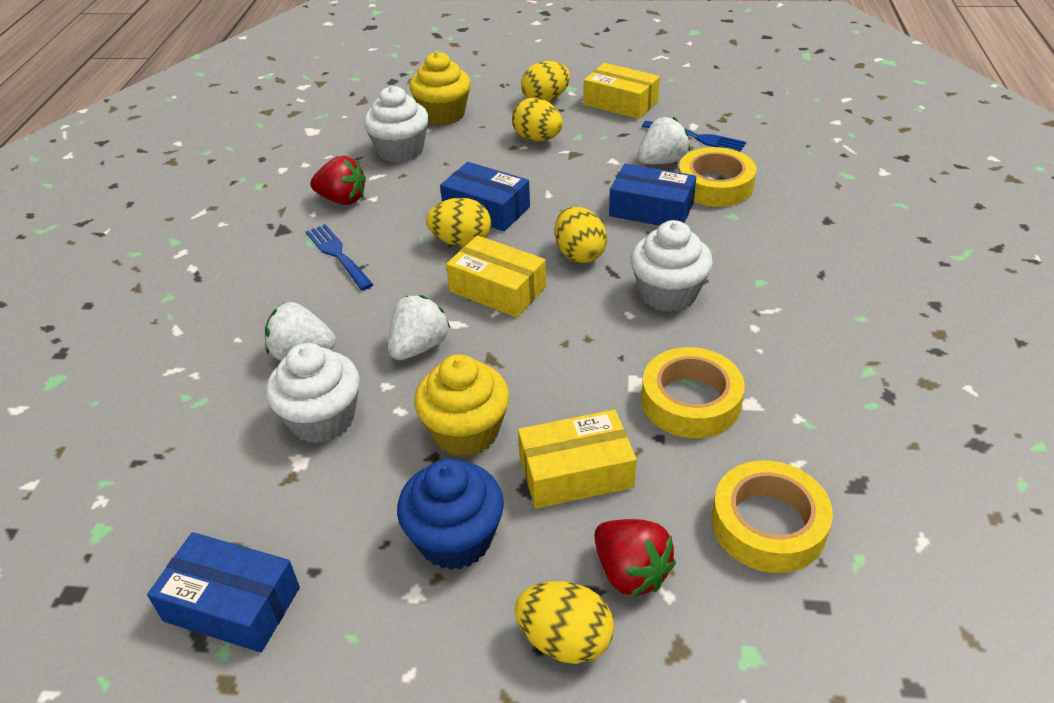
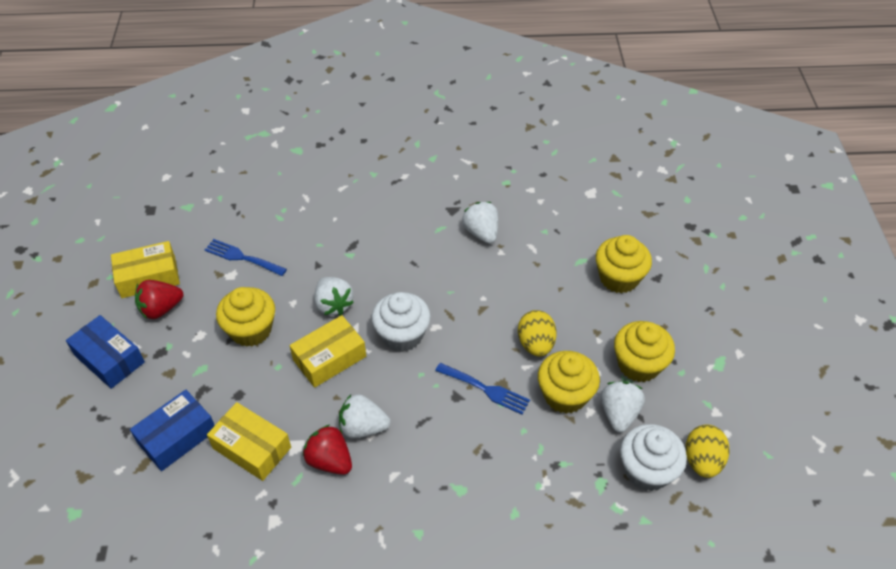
blue box: [147,532,300,653] [440,162,530,231] [609,163,696,226] = 3 -> [66,315,145,389] [130,390,215,471] = 2
blue cupcake: [397,459,504,570] = 1 -> none = 0
white cupcake: [266,343,360,443] [364,86,429,163] [630,220,713,312] = 3 -> [372,292,431,352] [620,424,687,491] = 2
white strawberry: [265,302,336,360] [388,295,450,360] [637,117,690,164] = 3 -> [314,277,354,316] [339,394,390,438] [462,202,498,244] [601,381,645,432] = 4
yellow cupcake: [410,52,471,125] [414,354,509,457] = 2 -> [216,287,275,347] [538,351,600,414] [596,235,652,293] [614,321,675,382] = 4
yellow egg: [426,198,491,247] [512,98,563,141] [515,581,614,664] [521,61,570,102] [555,206,607,263] = 5 -> [518,310,557,356] [686,424,729,478] = 2
yellow tape: [641,347,745,438] [679,147,757,207] [711,460,833,573] = 3 -> none = 0

